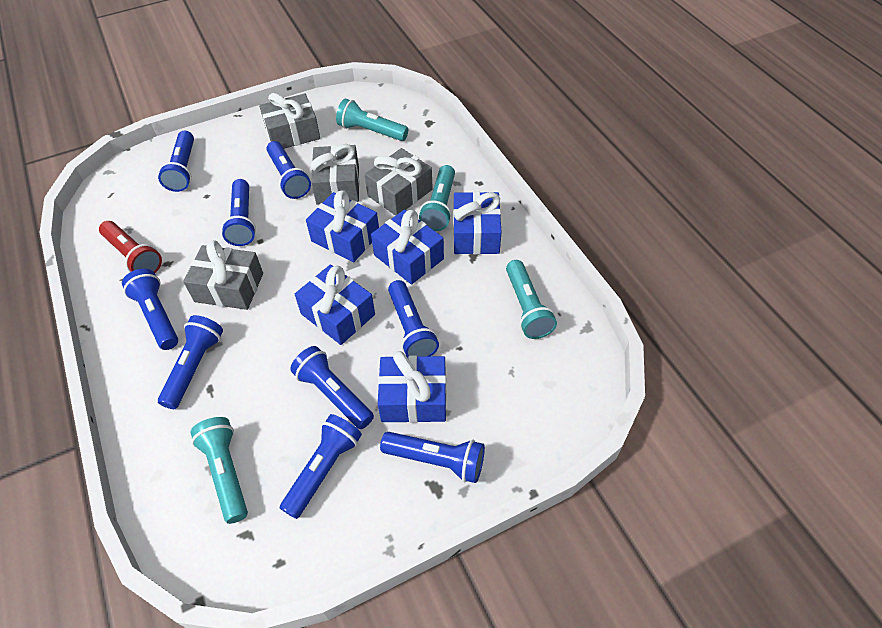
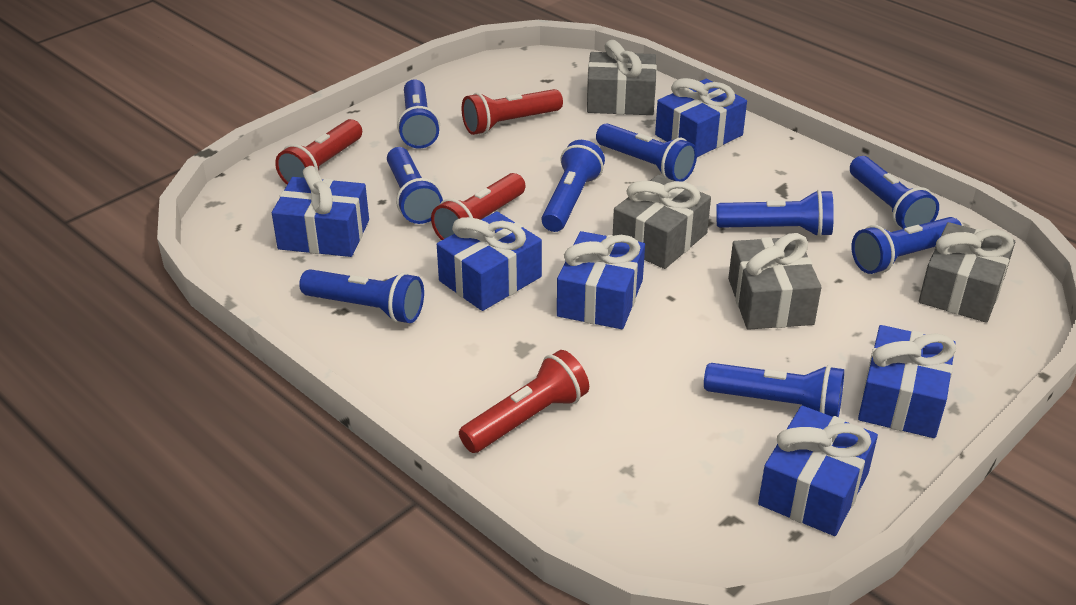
blue gift: [295,265,375,345] [306,190,379,262] [371,210,444,284] [378,351,447,423] [453,192,501,255] = 5 -> [272,166,369,257] [437,212,542,311] [557,231,645,329] [655,78,747,157] [758,406,878,536] [858,325,956,438] = 6
red flashlight: [99,221,162,273] = 1 -> [275,119,362,185] [431,173,526,240] [459,350,589,453] [462,89,563,135] = 4
turquoise flashlight: [190,417,248,524] [336,99,408,141] [419,165,455,231] [506,260,557,339] = 4 -> none = 0

